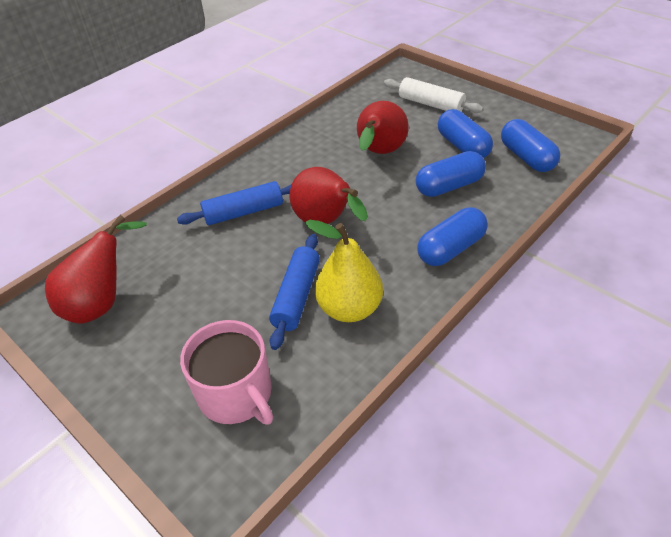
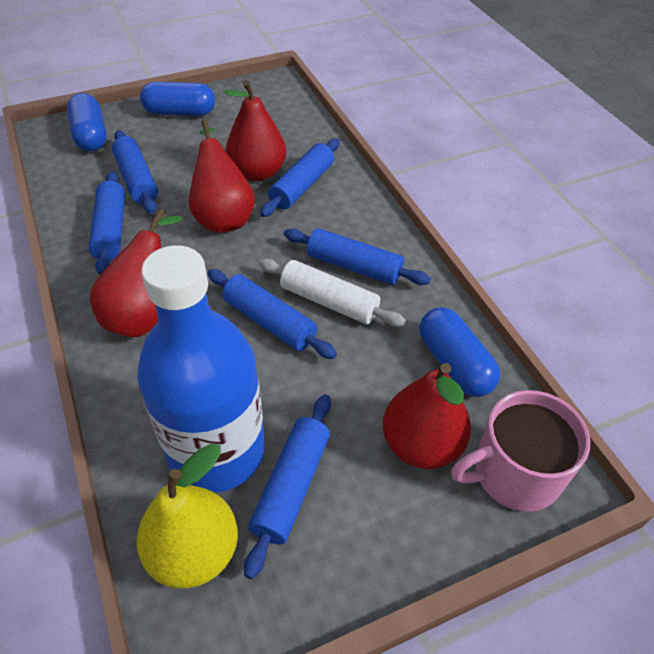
blue bottle: none = 0 -> [137,245,265,493] = 1
blue capsule: [416,151,486,197] [417,207,488,266] [438,109,493,158] [501,119,560,172] = 4 -> [67,93,107,151] [140,82,215,116] [419,308,500,397] = 3
blue rolling pin: [177,181,292,225] [269,234,320,350] = 2 -> [89,171,125,275] [112,130,158,214] [208,269,337,359] [244,394,331,579] [260,138,340,217] [284,228,430,285] = 6
red pear: [45,215,147,324] [289,167,368,224] [357,101,409,154] = 3 -> [90,208,182,337] [189,120,255,233] [223,80,286,181] [383,363,471,469] = 4

